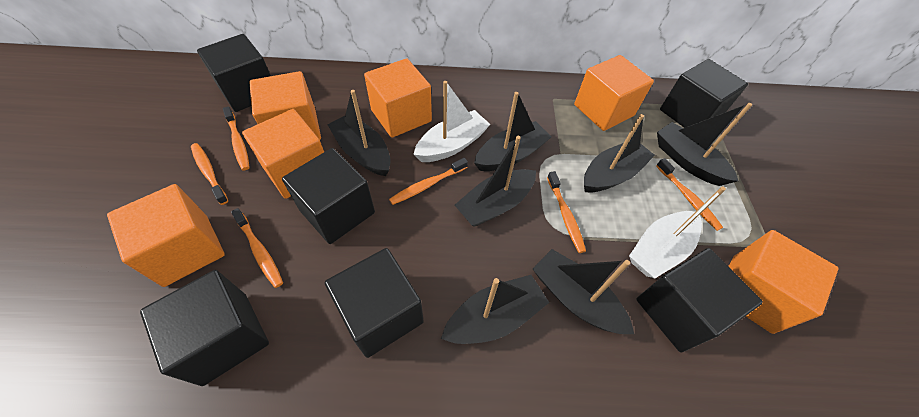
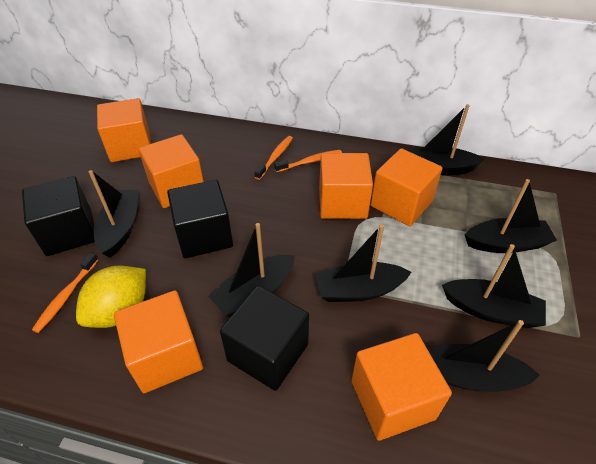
black cube: [140,270,269,386] [197,34,271,112] [282,148,375,244] [325,248,424,358] [636,248,763,352] [660,59,748,128] = 6 -> [22,176,95,256] [167,180,233,258] [220,286,309,391] = 3
orange toothbrush: [191,143,228,205] [223,106,250,170] [231,208,283,288] [389,158,468,205] [547,171,586,253] [656,158,723,231] = 6 -> [32,253,98,333] [255,136,293,180] [274,149,342,172] = 3
white boat: [413,81,491,162] [629,186,726,278] = 2 -> none = 0
yellow lemon: none = 0 -> [76,265,146,328] = 1

